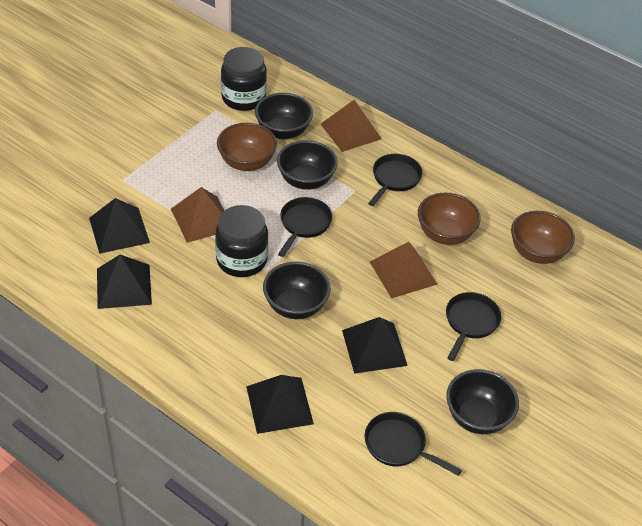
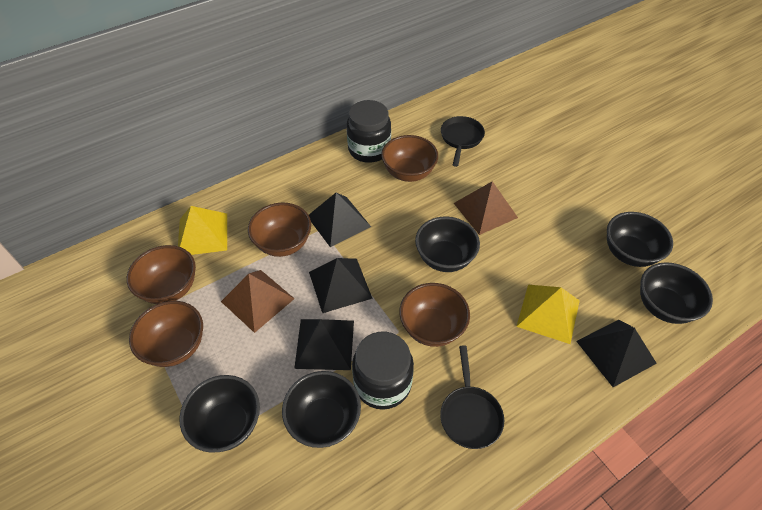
black bowl: [255,93,313,139] [263,262,331,319] [277,140,338,190] [446,369,519,434] = 4 -> [179,375,260,453] [282,371,361,448] [415,217,480,272] [607,212,673,267] [640,262,713,324] = 5
black pan: [278,197,332,257] [364,412,462,476] [368,154,422,206] [446,292,502,361] = 4 -> [440,345,504,449] [441,116,485,167] = 2
brown bowl: [217,123,277,171] [418,193,481,245] [511,211,575,264] = 3 -> [127,245,196,304] [129,301,203,367] [248,203,311,257] [381,135,438,182] [399,283,470,347] = 5
brown pyramid: [171,187,224,243] [321,100,382,152] [370,242,437,298] = 3 -> [221,270,295,333] [454,181,518,235] = 2
yellow pyramid: none = 0 -> [178,206,227,255] [516,285,580,344] = 2

